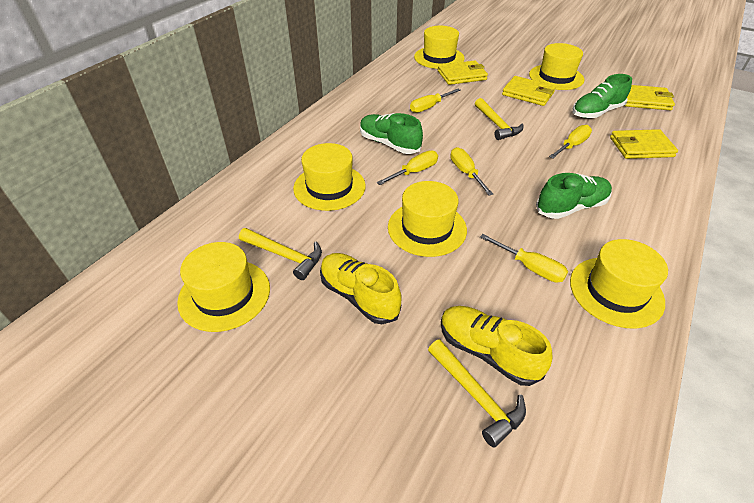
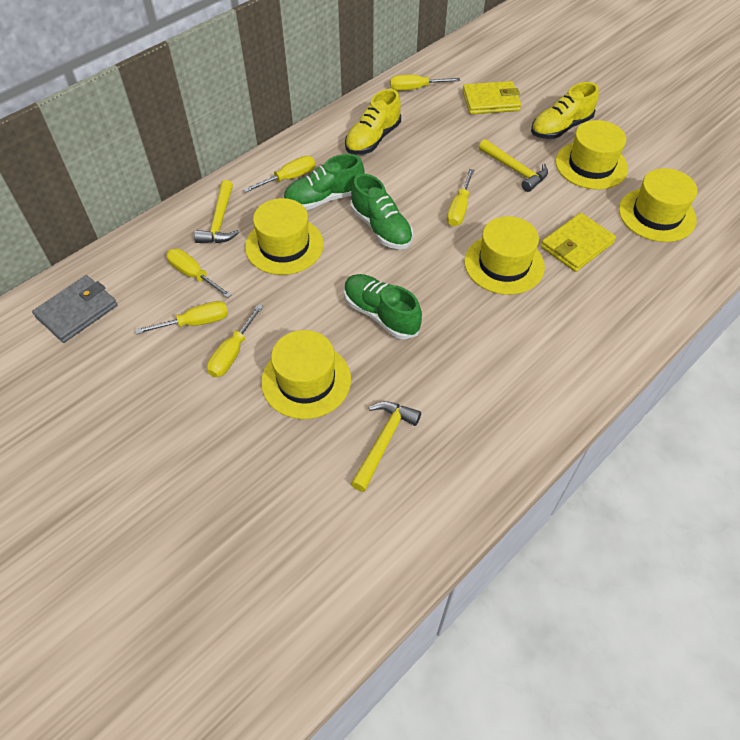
grey wallet: none = 0 -> [32,275,117,343] = 1
yellow hat: [177,242,270,332] [293,143,366,211] [388,181,467,257] [414,26,464,69] [529,43,584,90] [570,239,668,328] = 6 -> [245,198,324,275] [261,330,351,419] [464,216,545,295] [556,120,628,190] [619,168,697,242] = 5
yellow screwdriver: [377,150,438,185] [410,89,461,113] [450,147,493,196] [480,234,568,282] [549,125,592,158] = 5 -> [135,301,228,334] [166,248,232,298] [207,304,263,377] [244,156,315,192] [390,75,460,91] [447,169,474,226] = 6
yellow wallet: [438,61,488,85] [502,76,556,106] [610,129,678,159] [624,85,675,110] = 4 -> [463,81,521,114] [541,213,616,272] = 2

